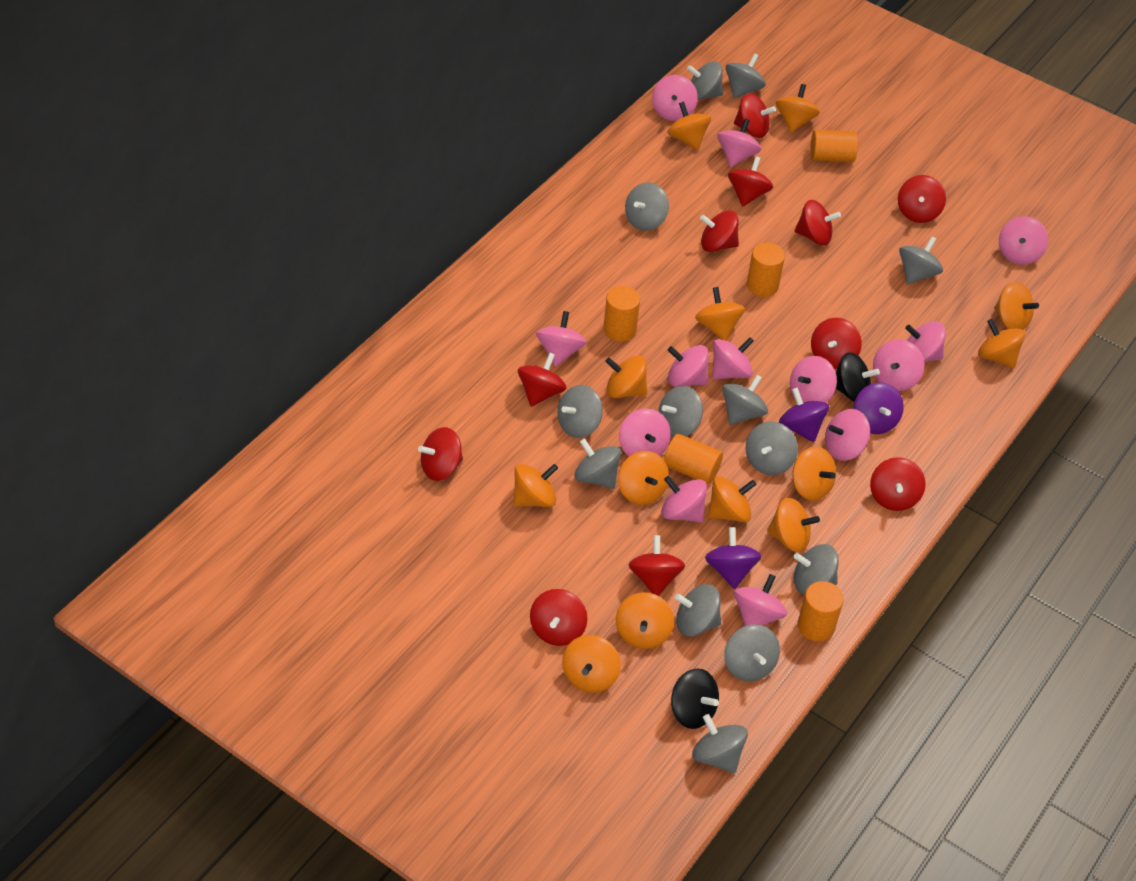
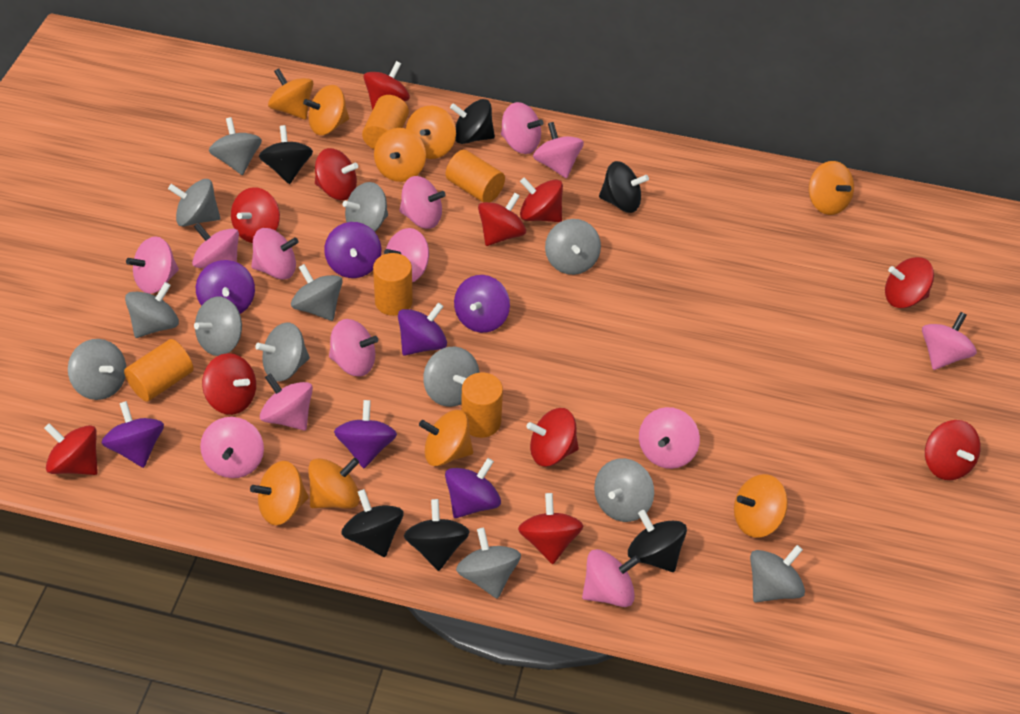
black spinning top: [671,669,719,729] [836,352,880,402] = 2 -> [259,125,313,184] [341,489,404,557] [404,499,470,571] [450,99,495,144] [599,161,649,213] [628,510,687,572] = 6
orange spinning top: [513,464,558,507] [562,635,621,693] [605,355,647,398] [616,592,674,649] [618,451,669,505] [667,102,711,150] [695,287,745,341] [708,476,756,522] [767,498,820,552] [775,84,820,133] [792,446,836,501] [978,319,1025,368] [994,282,1039,330] = 13 -> [250,461,309,525] [268,68,314,119] [303,85,349,135] [308,458,360,509] [374,128,426,182] [406,106,456,159] [419,410,473,466] [734,474,788,538] [809,161,854,215] = 9
purple spinning top: [705,527,762,589] [779,387,829,442] [854,382,904,434] = 3 -> [102,401,164,468] [196,260,255,314] [324,222,381,278] [334,400,397,468] [398,303,447,355] [445,458,501,518] [454,275,510,333] = 7

